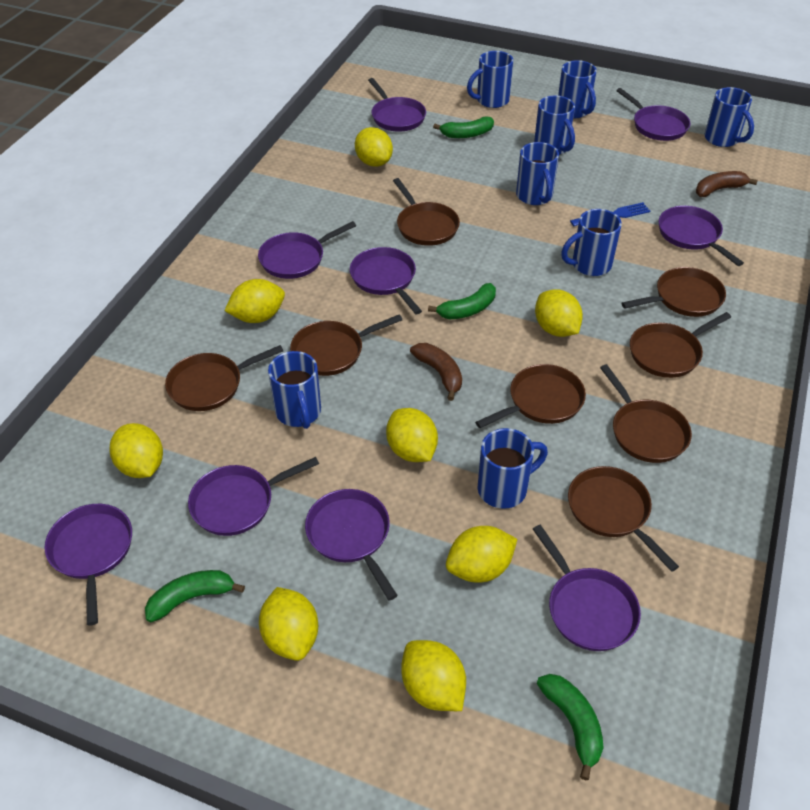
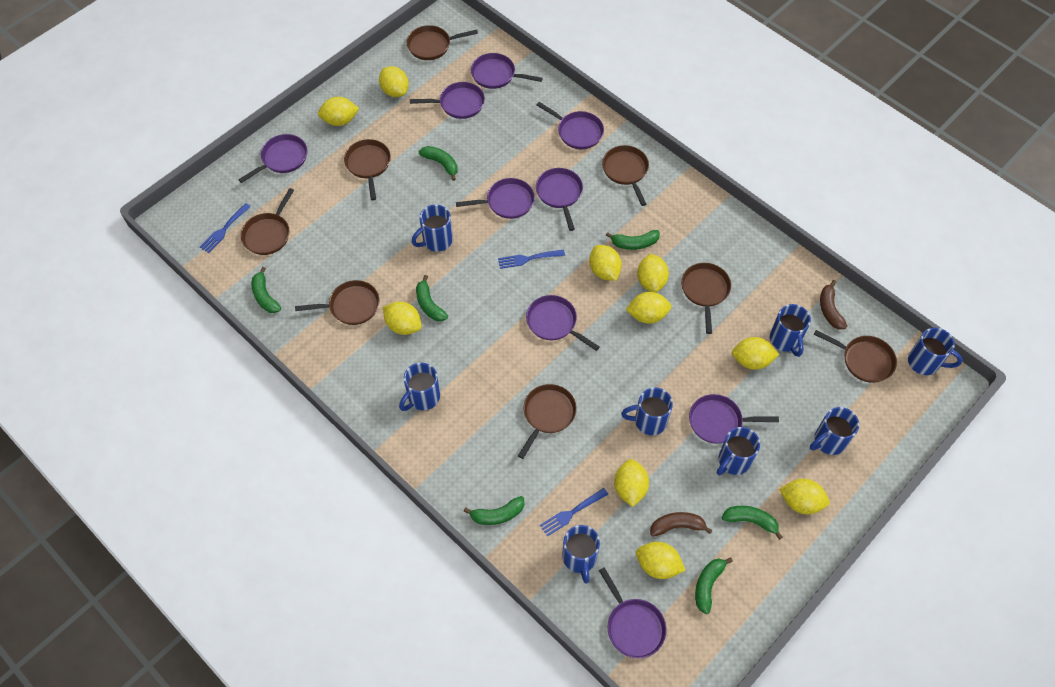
blue fork: [570,202,650,226] = 1 -> [200,203,251,253] [498,249,565,269] [540,488,608,537] = 3
green banana: [145,570,245,622] [428,283,496,319] [433,117,494,138] [537,674,603,780] = 4 -> [251,267,281,313] [416,275,448,321] [419,146,458,181] [463,496,524,525] [606,230,660,250] [695,557,733,614] [722,506,783,540] = 7
yellow lemon: [110,423,163,478] [224,279,285,323] [259,587,318,661] [355,127,393,167] [386,408,438,462] [401,640,466,711] [446,526,517,583] [535,290,583,337] = 8 -> [318,97,359,126] [379,66,409,97] [383,302,422,335] [589,245,622,281] [614,459,649,507] [626,292,672,324] [636,542,686,579] [637,254,669,293] [732,337,780,370] [779,479,830,514] = 10

